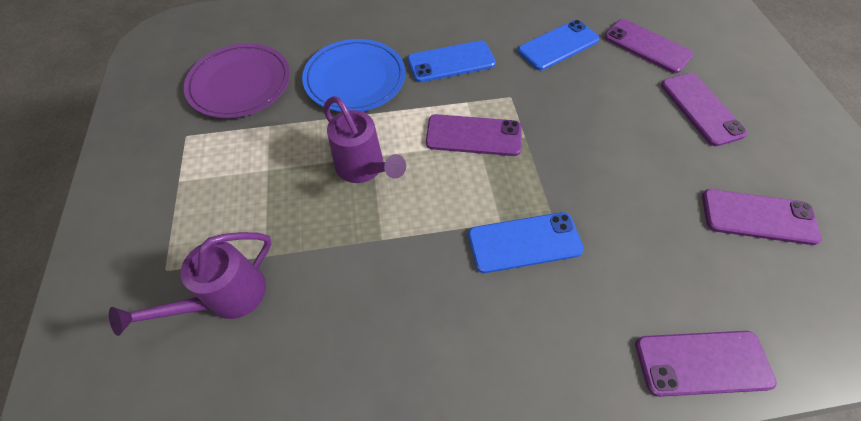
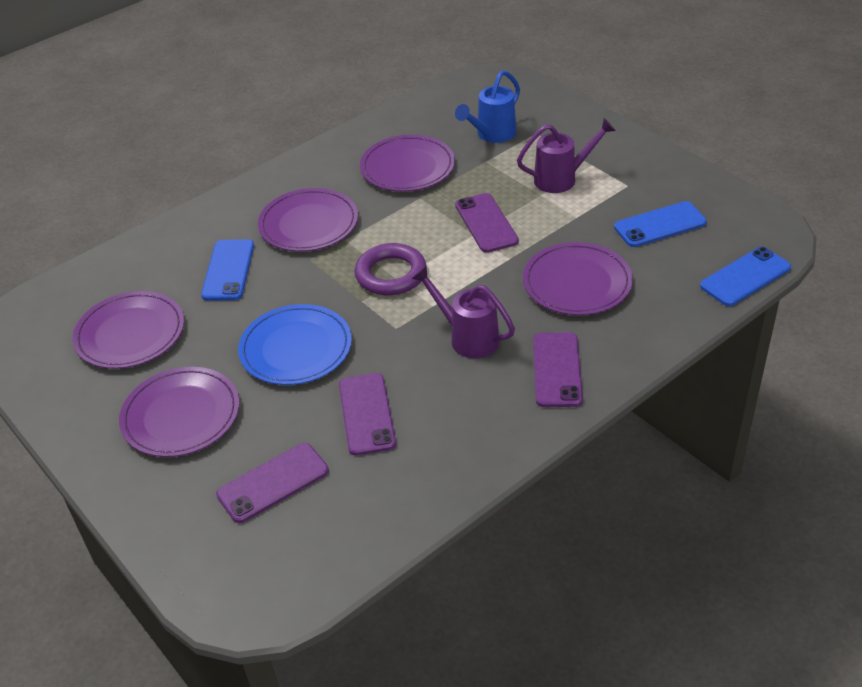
blue watering can: none = 0 -> [455,70,520,143] = 1
purple phone: [426,114,522,156] [604,19,693,73] [635,331,777,397] [661,73,748,146] [702,189,822,245] = 5 -> [216,443,329,523] [339,373,396,456] [455,193,519,253] [533,332,583,407] = 4
purple plate: [184,43,290,118] = 1 -> [72,291,184,369] [119,367,240,457] [258,188,358,252] [360,135,455,192] [523,242,633,315] = 5
purple ring: none = 0 -> [355,243,426,295] = 1

